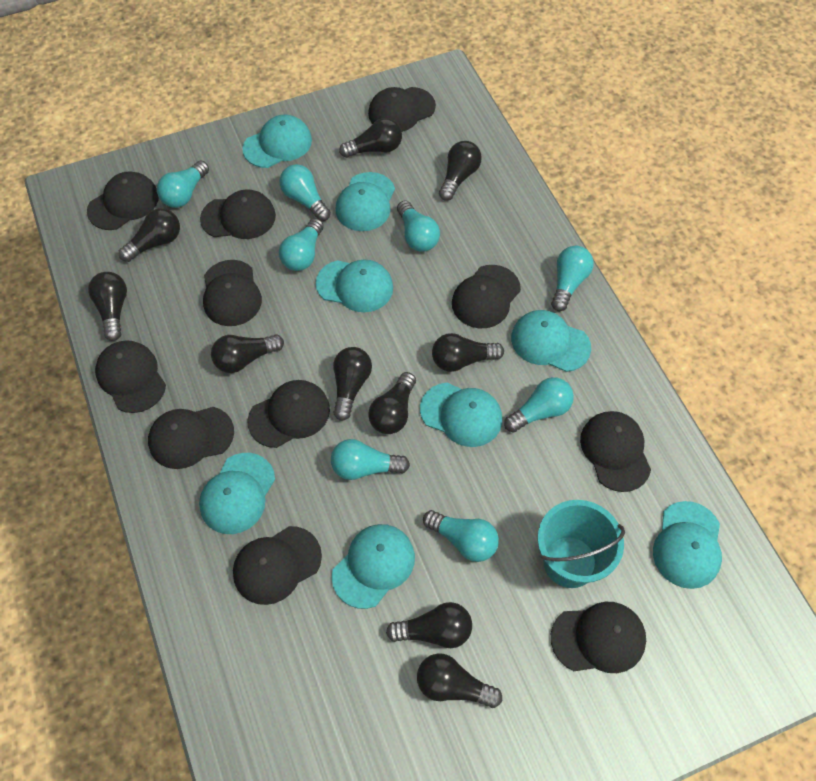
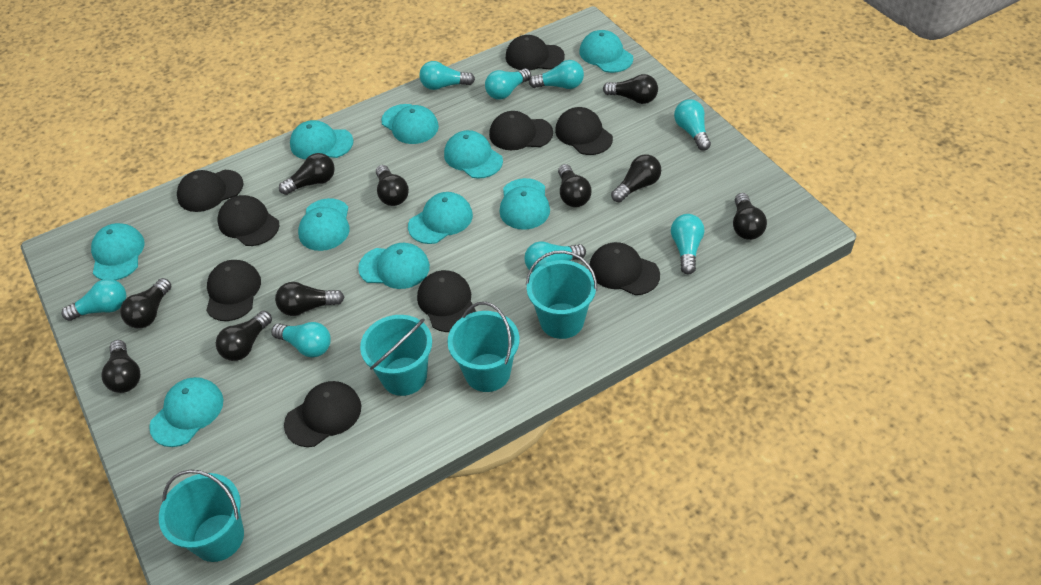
black cap: [87,171,159,230] [95,340,166,413] [148,407,234,469] [200,189,276,239] [203,260,262,326] [233,526,322,605] [247,380,330,448] [368,87,436,132] [452,265,521,328] [551,602,646,673] [580,411,651,492] = 11 -> [177,170,243,212] [206,260,261,321] [218,195,279,246] [284,381,361,447] [417,270,476,332] [489,111,553,150] [506,35,565,70] [555,107,613,155] [590,242,660,295] = 9
turquoise bucket: [538,500,625,588] = 1 -> [159,470,244,562] [360,315,432,396] [447,302,520,392] [526,250,597,339] = 4
turquoise cap: [199,453,275,534] [242,114,312,168] [316,260,393,312] [332,524,415,609] [336,172,395,231] [420,383,502,447] [511,310,591,372] [653,501,722,589] = 8 -> [91,223,145,280] [149,377,223,447] [290,120,354,159] [298,198,350,251] [358,243,430,289] [381,104,439,144] [408,192,473,244] [444,130,503,179] [500,178,550,230] [579,30,633,73] = 10

